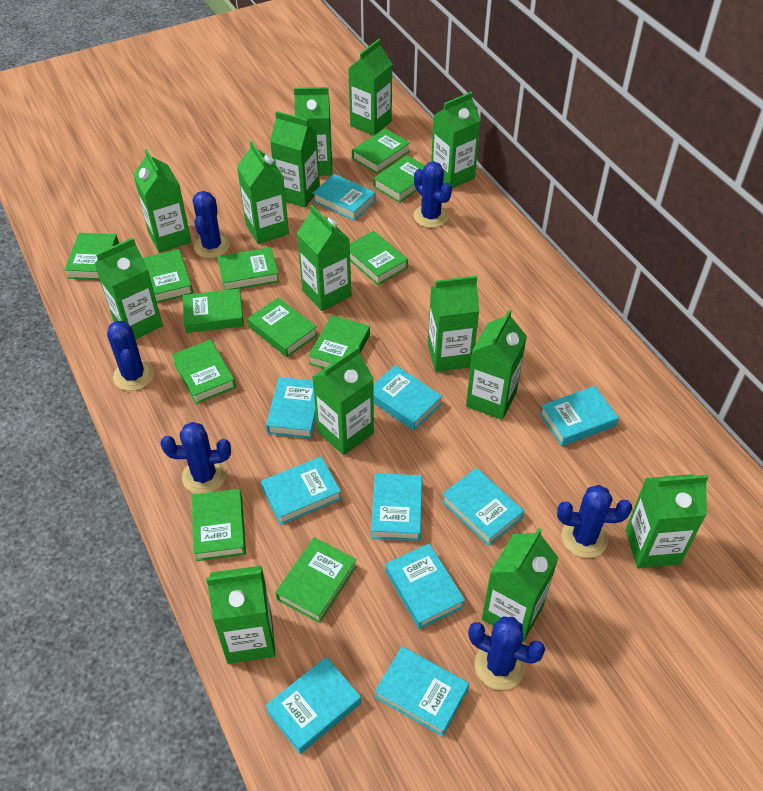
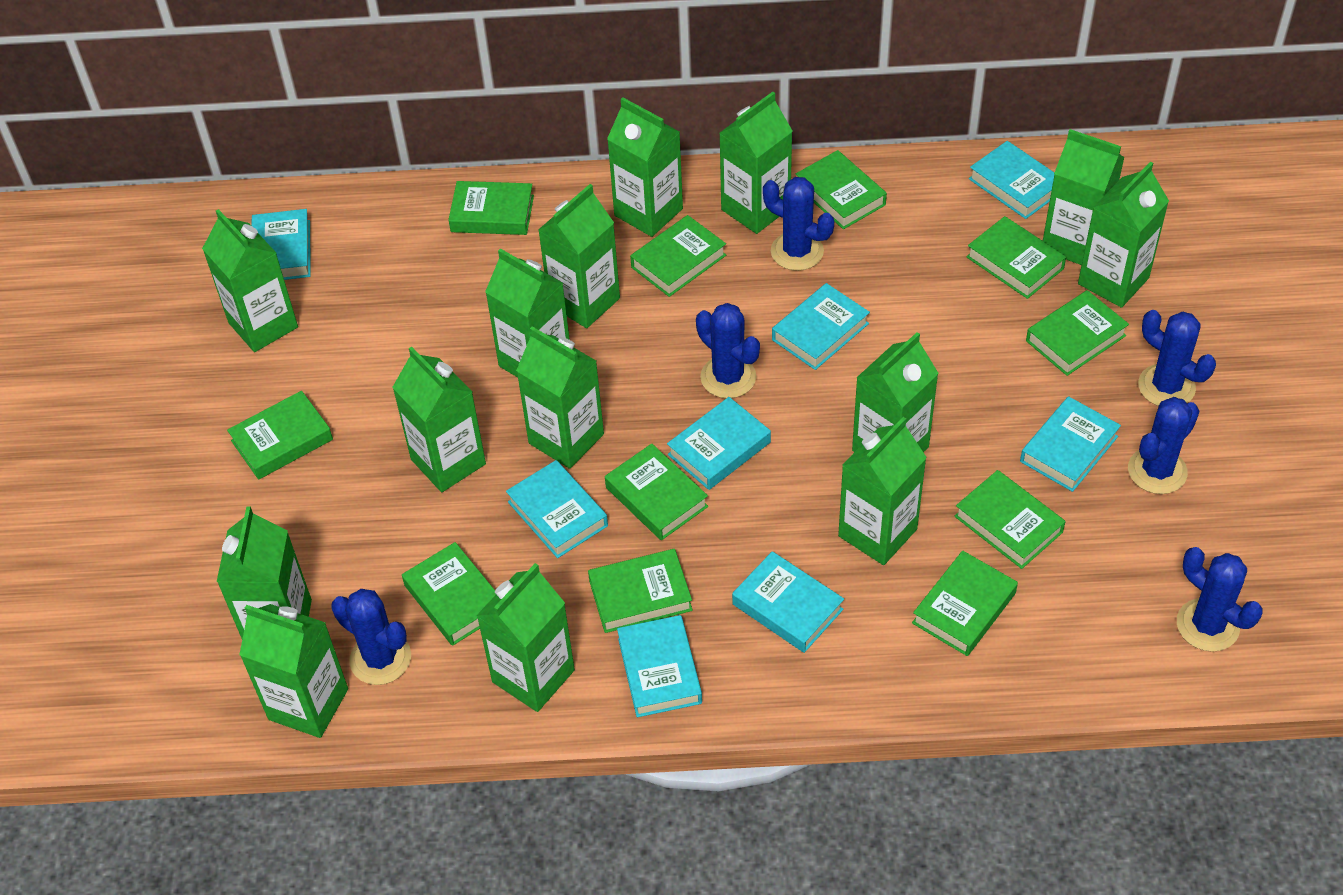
green book: [64,233,119,280] [143,249,193,303] [171,339,236,404] [183,289,244,333] [192,489,246,561] [217,247,279,290] [247,297,318,357] [275,538,357,623] [308,315,370,369] [350,231,408,285] [352,128,410,174] [373,155,426,203] = 12 -> [227,391,333,480] [402,542,496,646] [448,181,534,235] [588,549,693,633] [605,444,708,541] [630,215,726,297] [796,150,887,229] [912,551,1018,656] [955,470,1066,569] [966,216,1066,299] [1026,290,1129,376] = 11
turquoise book: [261,457,342,525] [265,657,361,754] [266,377,316,439] [313,174,375,221] [371,473,422,541] [373,365,442,431] [375,646,469,737] [385,543,465,629] [442,468,524,546] [540,386,619,446] = 10 -> [252,209,311,280] [506,460,608,558] [617,615,702,717] [667,397,771,490] [732,551,844,653] [772,283,870,370] [969,141,1054,219] [1020,396,1121,492] = 8

